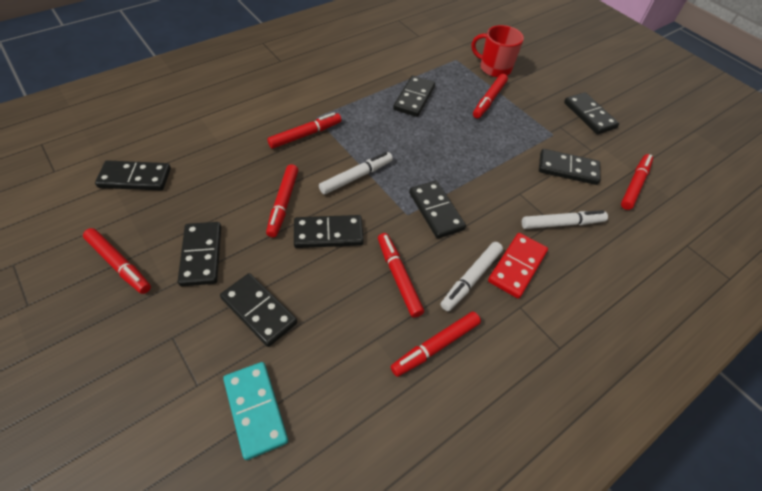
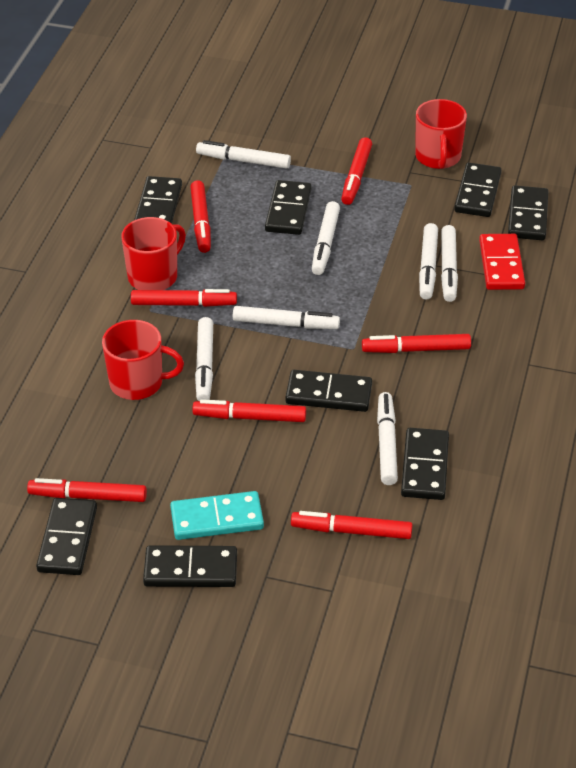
red mug: [471,25,524,77] = 1 -> [102,320,184,400] [121,217,186,290] [415,99,467,169] = 3
white marker: [319,152,393,195] [441,242,503,311] [522,210,608,229] = 3 -> [195,317,213,401] [196,140,291,169] [233,306,340,329] [312,201,340,275] [377,392,398,485] [419,223,438,299] [441,225,458,302] = 7

